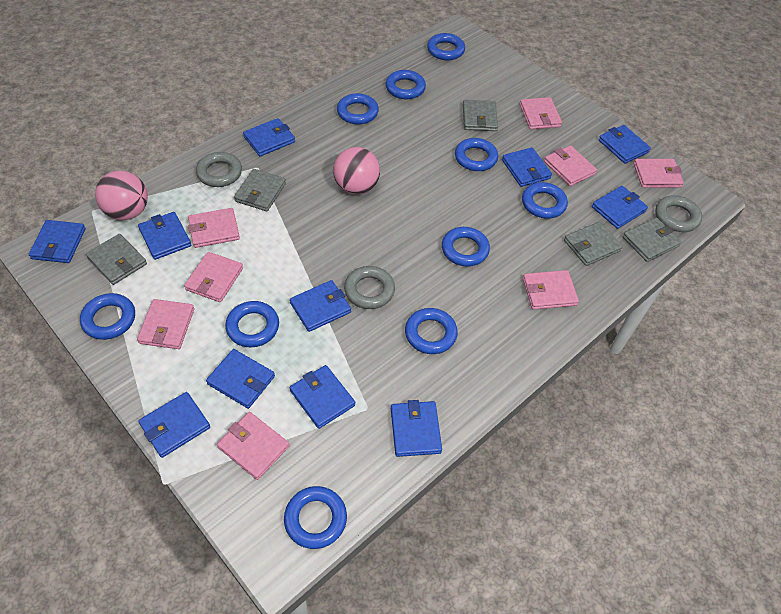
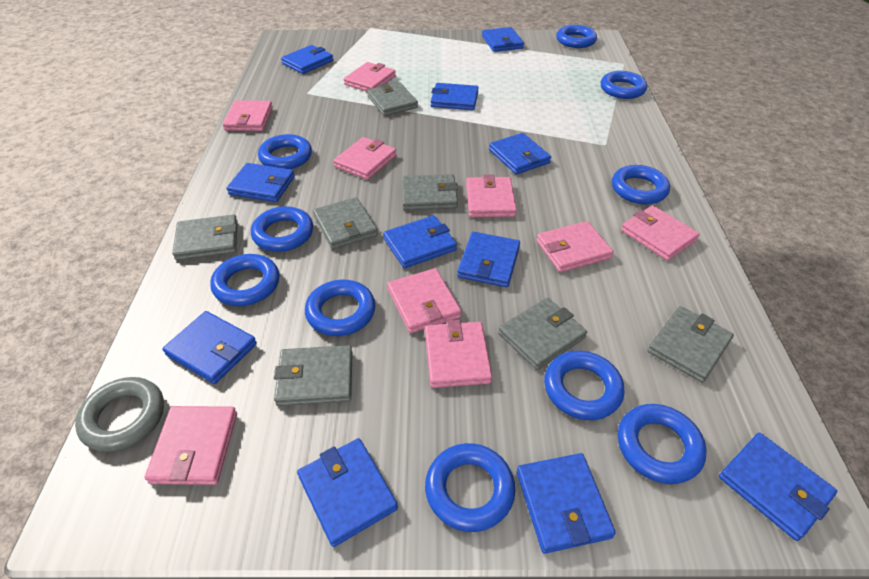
grey ring: [196,152,242,187] [344,266,395,309] [655,196,702,232] = 3 -> [75,377,164,452] = 1
grey wallet: [86,234,147,285] [234,169,286,212] [463,100,498,131] [564,222,623,266] [623,218,682,262] = 5 -> [172,214,238,260] [274,345,353,406] [313,197,378,249] [367,82,418,116] [402,174,458,210] [498,298,587,370] [647,306,734,383] = 7
pink ball: [95,170,148,220] [333,147,380,195] = 2 -> none = 0
pink wallet: [137,299,194,349] [184,252,243,302] [188,208,240,248] [217,412,290,480] [520,97,562,129] [523,270,579,310] [544,145,597,186] [634,159,684,188] = 8 -> [145,406,237,485] [223,100,273,131] [333,137,397,180] [344,62,396,92] [387,268,461,333] [425,320,492,388] [466,175,517,217] [536,221,613,272] [621,205,700,261] = 9

